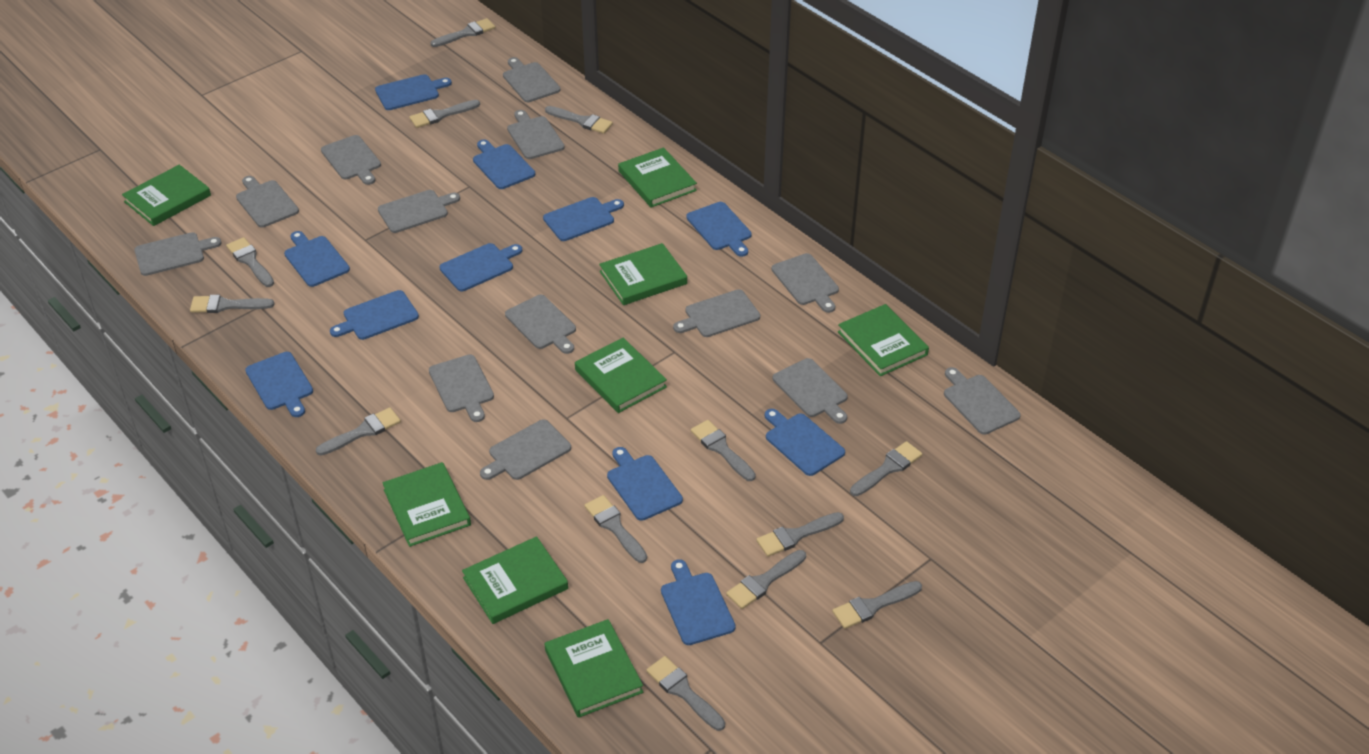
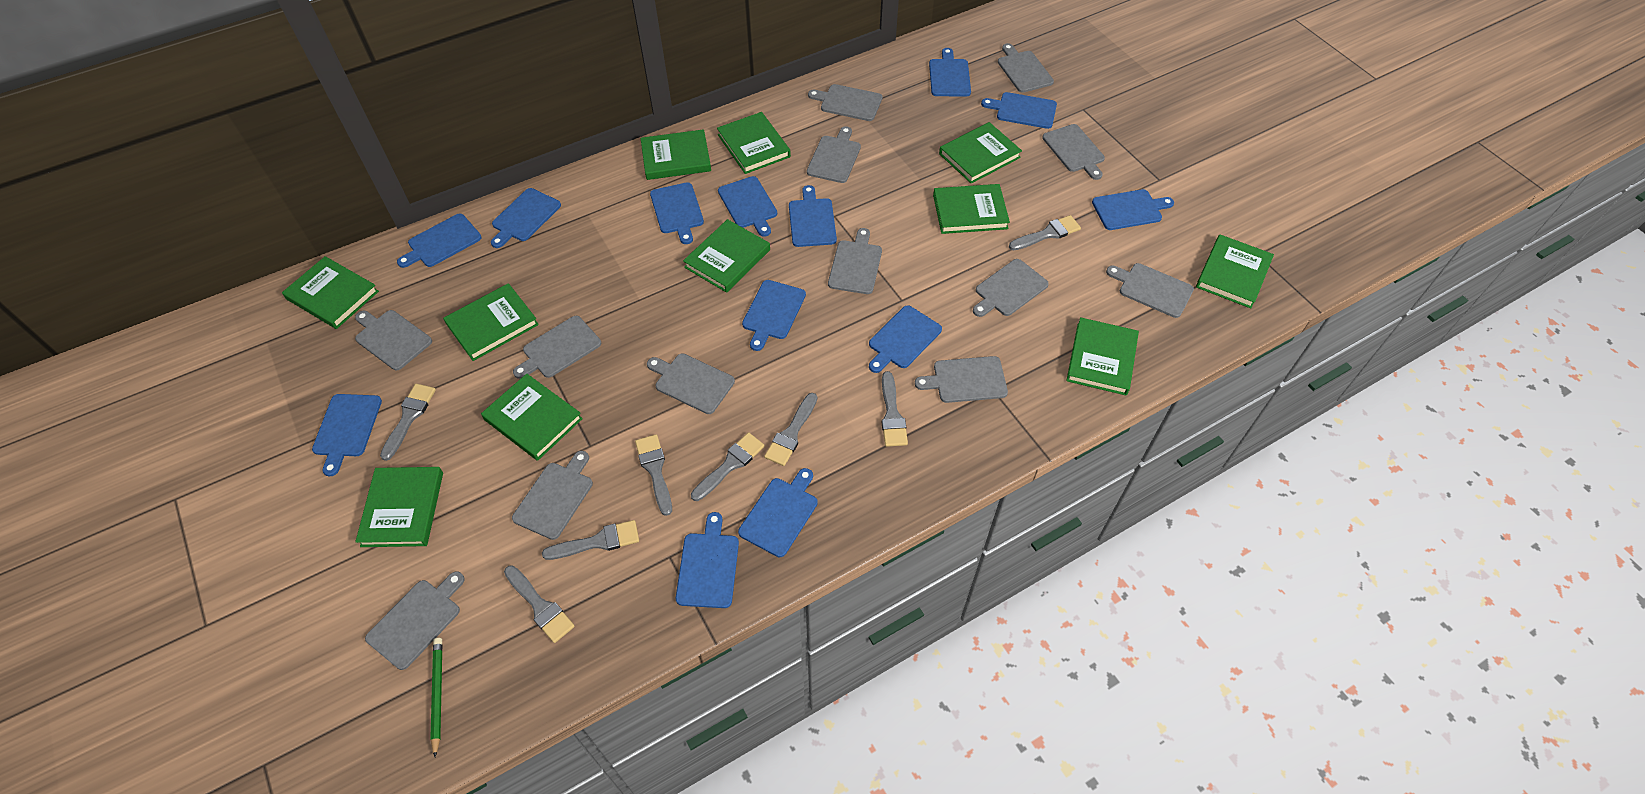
blue cutting board: [245,352,313,417] [284,231,350,287] [330,290,419,340] [375,74,452,110] [439,243,522,291] [473,140,535,189] [543,197,624,241] [607,447,683,521] [661,559,736,645] [686,202,752,257] [765,409,845,476] = 11 -> [312,394,382,476] [397,214,482,268] [491,188,561,248] [650,182,704,244] [676,512,739,608] [718,176,777,237] [738,468,818,557] [742,280,806,351] [789,185,837,247] [869,305,942,373] [929,48,971,96] [981,92,1057,129] [1092,189,1174,230] = 13
green book: [122,165,211,226] [382,462,471,547] [462,536,568,624] [545,619,643,718] [575,338,667,413] [599,243,687,305] [618,147,697,208] [838,304,929,376] = 8 -> [282,256,379,329] [355,467,443,547] [443,283,539,361] [481,374,583,461] [641,129,711,180] [683,219,770,293] [717,112,791,174] [933,184,1010,234] [939,122,1022,184] [1066,317,1139,395] [1196,234,1274,308] = 11
green pencil: none = 0 -> [430,638,442,757] = 1
grey brush: [190,295,275,313] [226,237,274,287] [316,407,401,455] [410,100,480,128] [430,18,495,47] [545,106,613,134] [584,495,647,563] [646,656,725,731] [691,420,756,481] [726,550,806,609] [756,512,844,557] [832,581,922,629] [850,441,922,496] = 13 -> [380,384,436,461] [504,565,575,643] [542,520,639,560] [635,434,672,516] [691,432,765,501] [764,393,817,466] [881,371,908,447] [1009,215,1081,251] = 8

